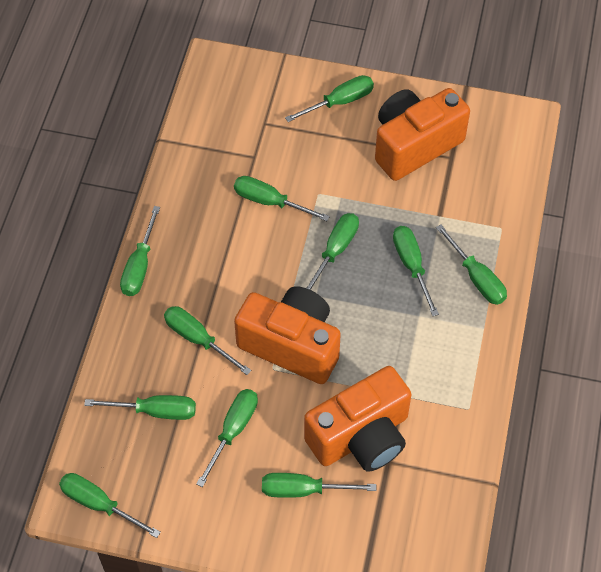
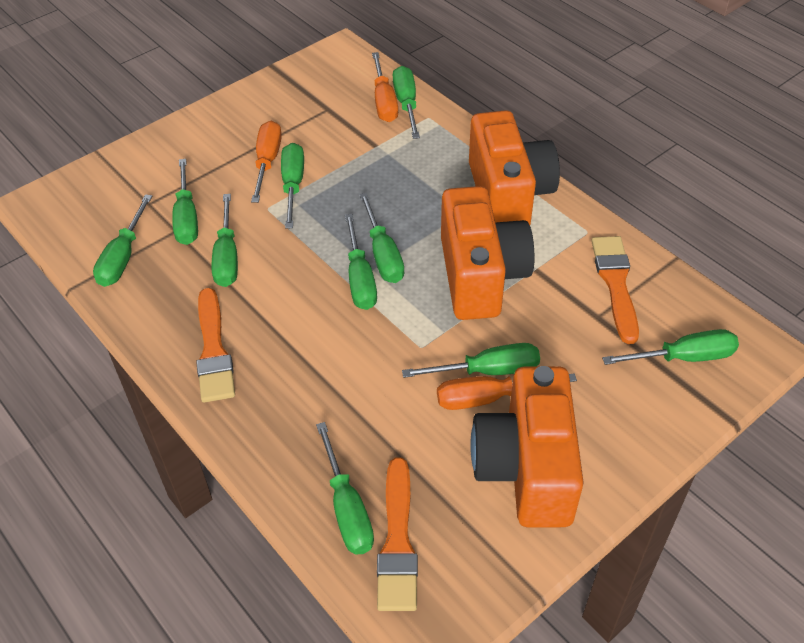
green screwdriver: [59,473,161,538] [84,395,196,420] [120,206,160,296] [164,306,251,375] [196,389,258,487] [234,176,330,221] [262,473,376,498] [285,75,374,122] [307,213,359,290] [393,226,439,316] [436,224,507,305] = 11 -> [93,194,152,287] [172,159,198,245] [212,194,238,287] [281,143,304,229] [316,422,374,555] [345,214,377,310] [359,193,404,283] [393,66,420,139] [402,343,540,378] [602,329,739,365] = 10
orange brush: none = 0 -> [196,288,235,403] [377,457,418,611] [591,236,639,344] = 3
orange screwdriver: none = 0 -> [251,121,282,203] [372,52,398,122] [437,373,577,410] = 3

